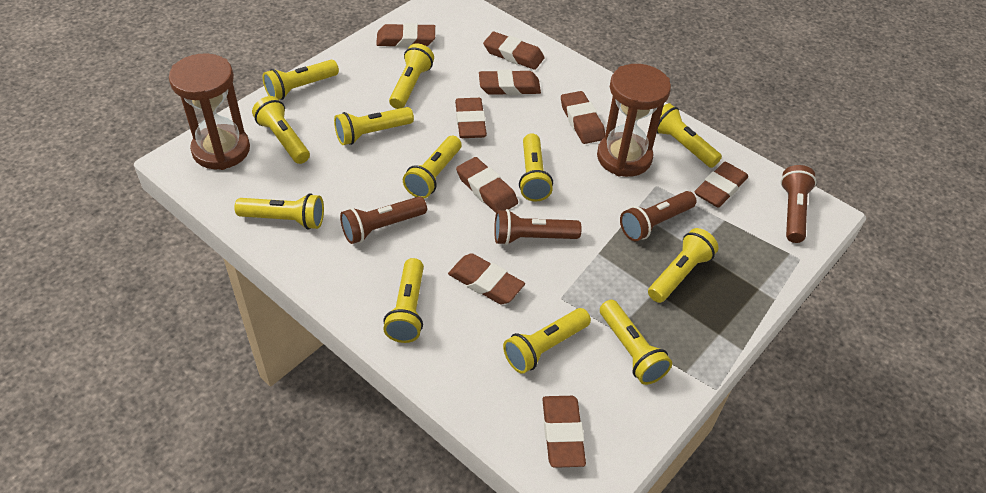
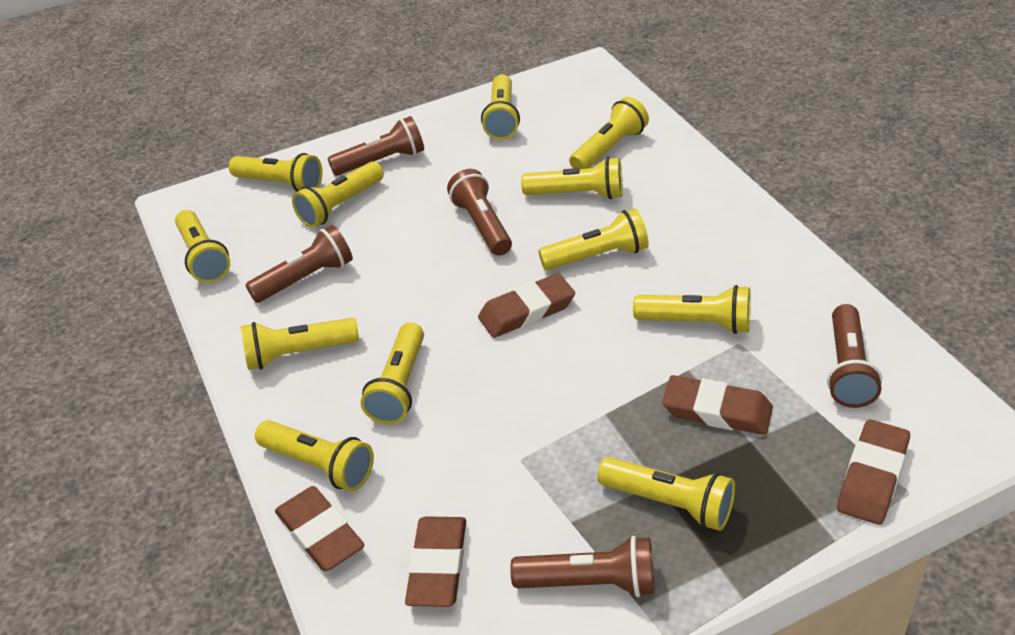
brown eraser: [376,23,435,47] [448,253,525,304] [455,98,487,138] [456,157,518,213] [479,70,541,95] [483,32,545,70] [542,396,586,468] [561,91,605,144] [695,162,748,208] = 9 -> [275,486,365,571] [405,516,466,607] [478,273,575,338] [662,375,773,435] [837,419,910,525] = 5
brown flashlight: [340,196,427,244] [494,209,582,245] [620,191,696,241] [781,165,816,243] = 4 -> [246,225,353,303] [327,116,424,176] [447,169,512,256] [510,536,654,597] [827,304,882,408] = 5
brown hourglass: [169,53,250,170] [597,64,671,177] = 2 -> none = 0

